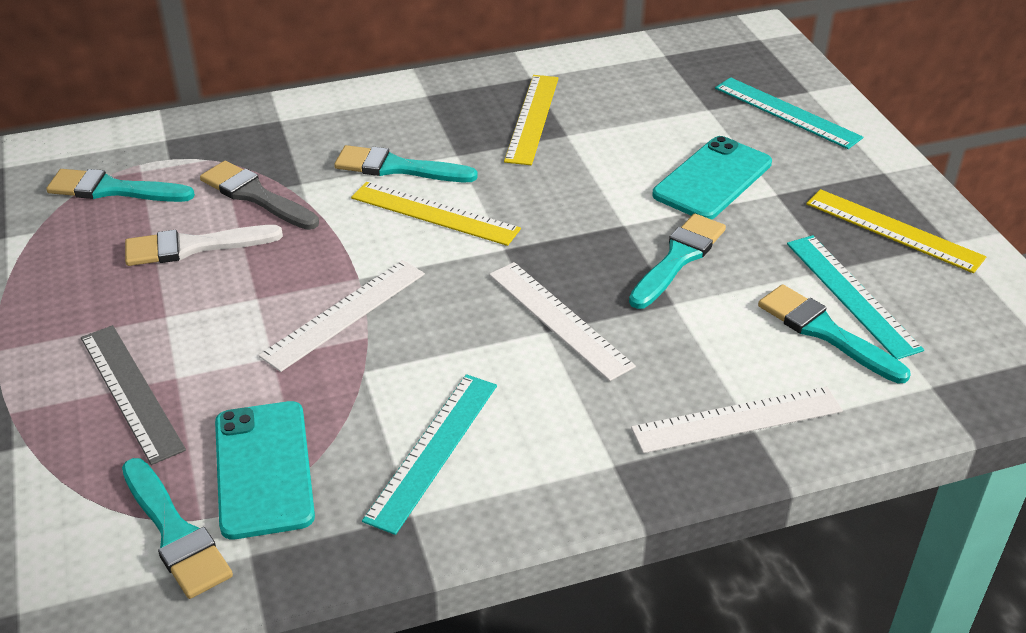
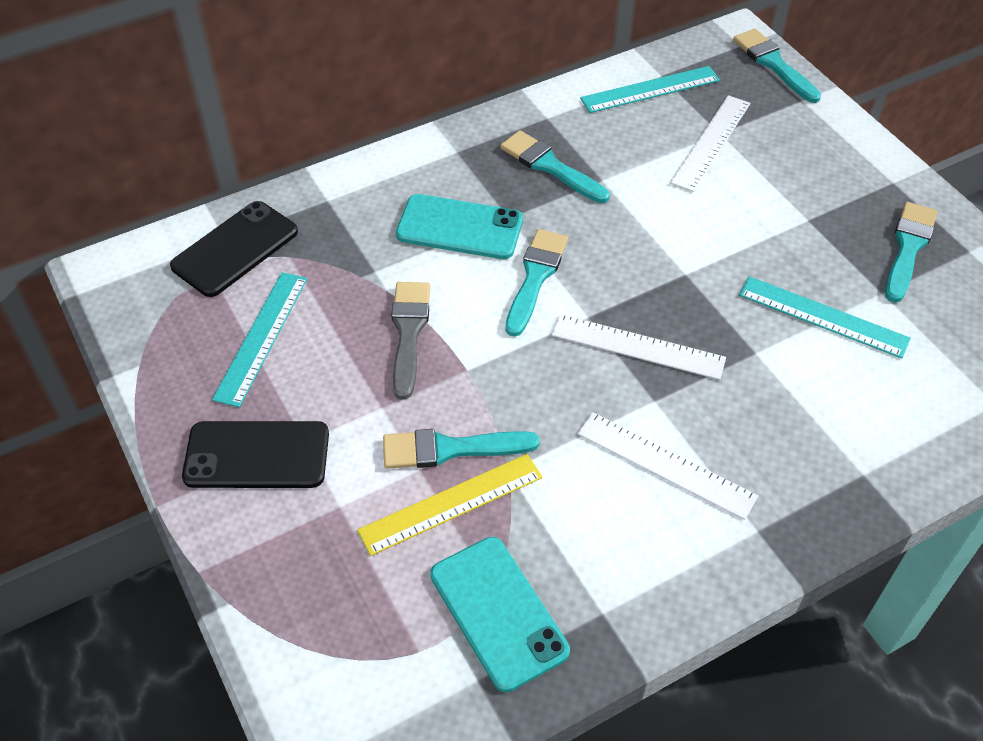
black phone: none = 0 -> [170,201,298,297] [182,421,329,488] = 2
grey ruler: [81,325,186,465] = 1 -> none = 0
white brush: [125,225,283,266] = 1 -> none = 0
yellow ruler: [351,182,521,246] [504,75,559,165] [806,189,986,273] = 3 -> [357,454,543,556] = 1

